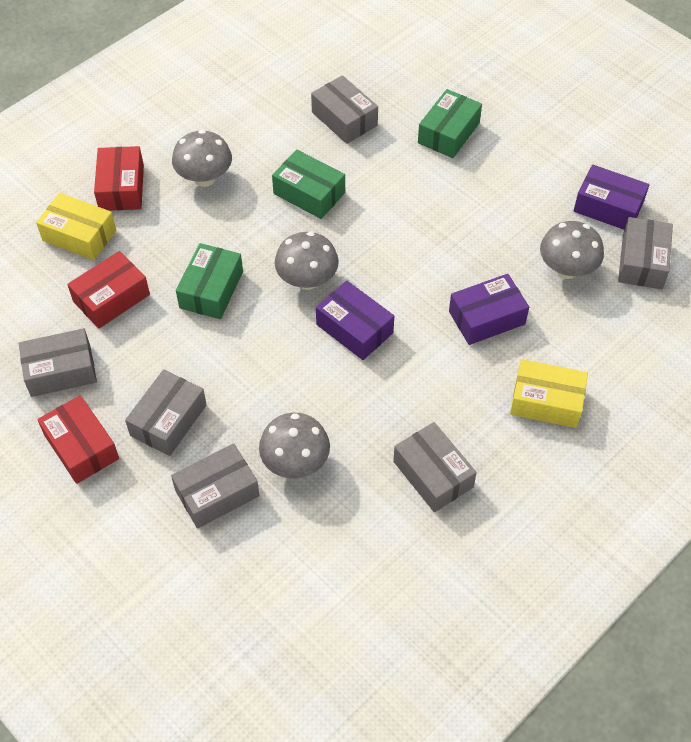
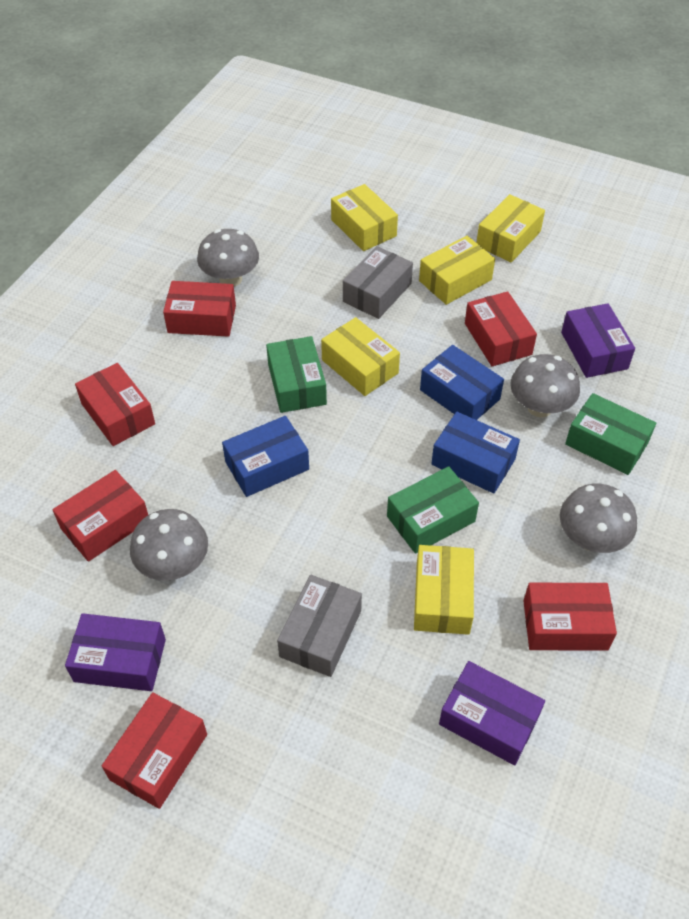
blue box: none = 0 -> [222,416,309,497] [420,345,504,420] [431,412,520,494] = 3
grey box: [18,328,97,397] [125,369,207,456] [171,443,260,529] [311,75,378,144] [393,422,477,512] [618,217,673,289] = 6 -> [277,575,362,677] [343,246,413,319] = 2
red box: [37,395,119,484] [67,251,150,329] [94,146,144,211] = 3 -> [52,470,148,561] [75,363,155,446] [102,692,207,809] [163,281,236,337] [465,291,537,366] [524,583,617,651] = 6
yellow box: [36,193,116,260] [510,359,588,428] = 2 -> [321,317,400,396] [331,184,398,251] [414,545,474,635] [419,236,495,305] [476,194,545,262] = 5

